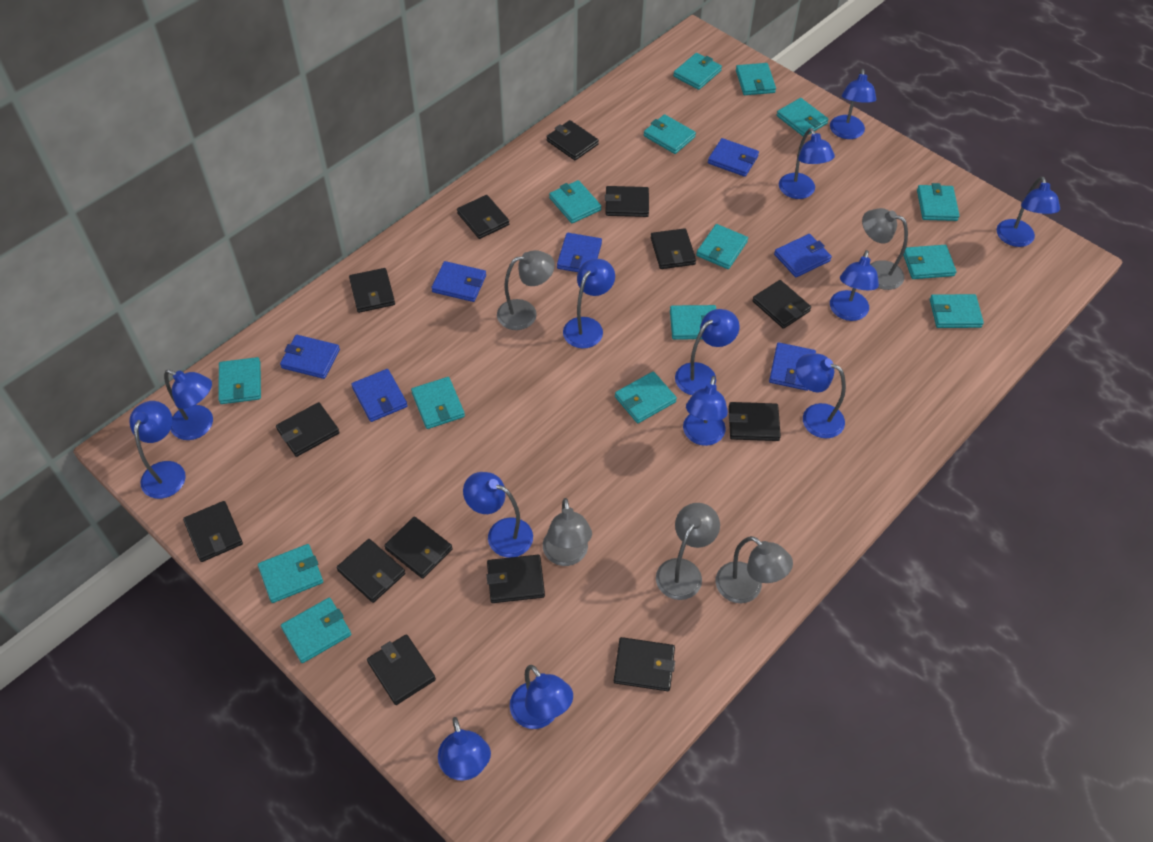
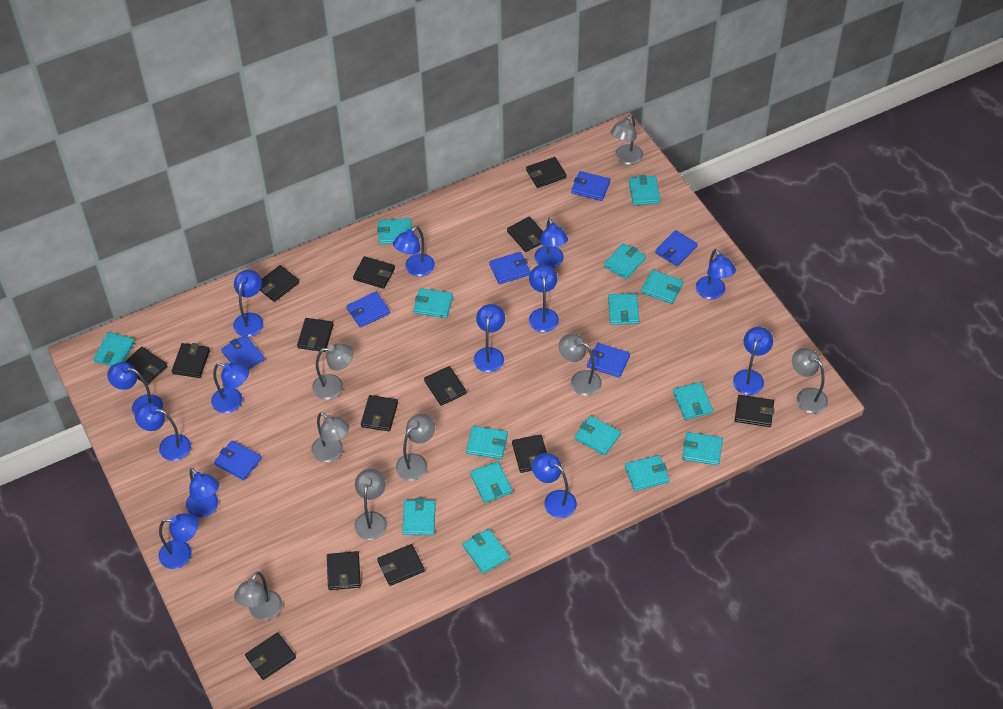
grey lamp: [497,250,555,330] [543,498,592,566] [656,503,720,600] [716,536,793,603] [862,208,908,290] = 5 -> [234,572,282,620] [311,412,349,462] [312,343,353,400] [354,469,387,540] [396,414,435,481] [559,334,602,396] [611,114,643,165] [792,348,828,414] = 8

